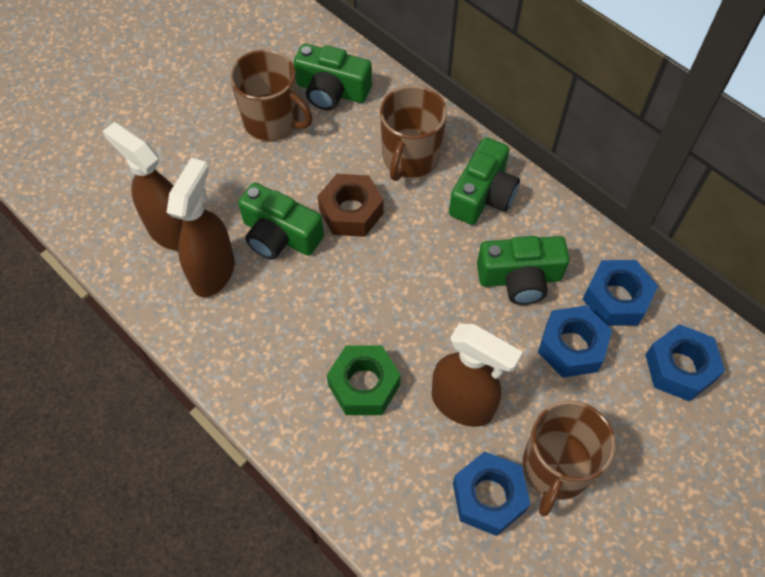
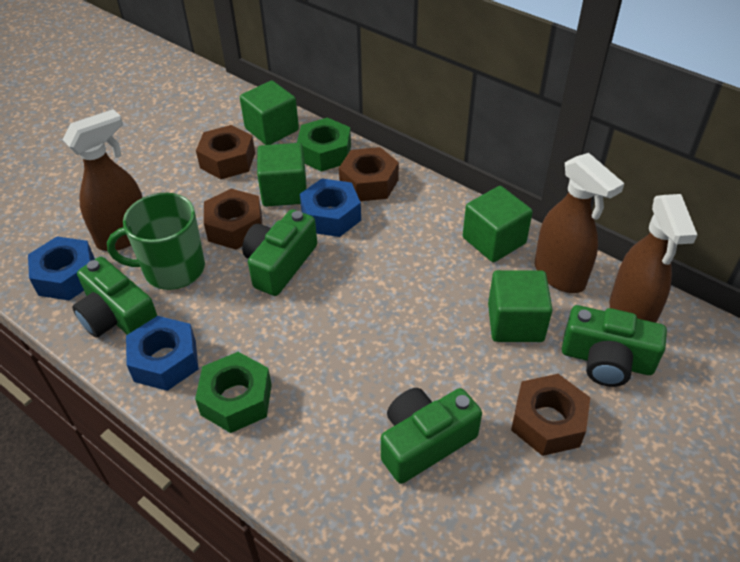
blue nut: [453,451,530,536] [538,305,612,378] [583,260,658,326] [645,324,725,402] = 4 -> [28,236,95,301] [126,316,199,391] [300,179,361,237] = 3
brown mug: [230,50,312,141] [380,85,447,181] [523,401,616,516] = 3 -> none = 0
brown nut: [318,174,383,237] = 1 -> [196,125,255,179] [204,189,262,250] [339,147,399,201] [511,374,590,456] = 4
green cube: none = 0 -> [240,81,299,145] [257,143,307,207] [463,186,533,262] [488,270,553,342] = 4
green mug: none = 0 -> [107,193,205,290] = 1
green nut: [327,345,401,415] = 1 -> [195,352,272,433] [297,117,351,172] = 2

